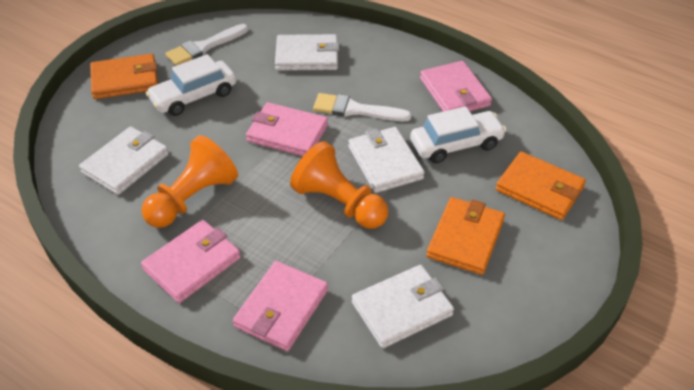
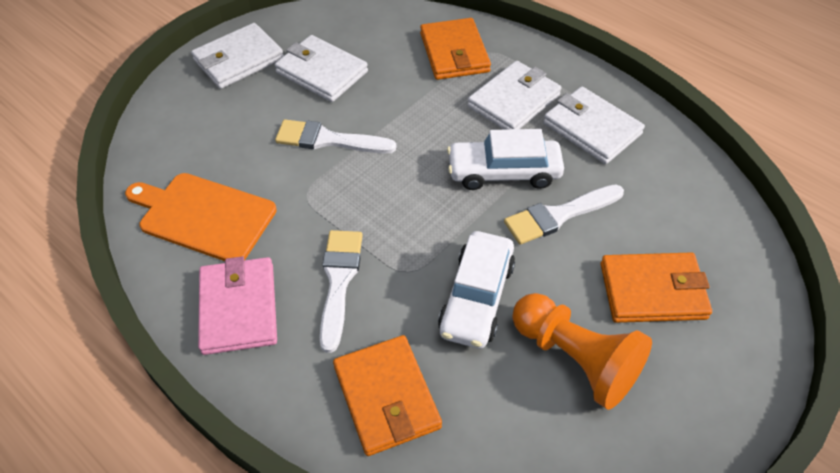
orange cutting board: none = 0 -> [125,173,277,261] = 1
orange pawn: [141,135,238,228] [290,141,388,229] = 2 -> [513,293,652,410] = 1
pink wallet: [141,220,241,303] [233,261,328,351] [246,102,328,156] [420,61,492,112] = 4 -> [198,256,277,355] = 1
white brush: [165,24,248,66] [313,93,412,121] = 2 -> [275,119,396,154] [320,230,363,353] [504,184,624,245] = 3

